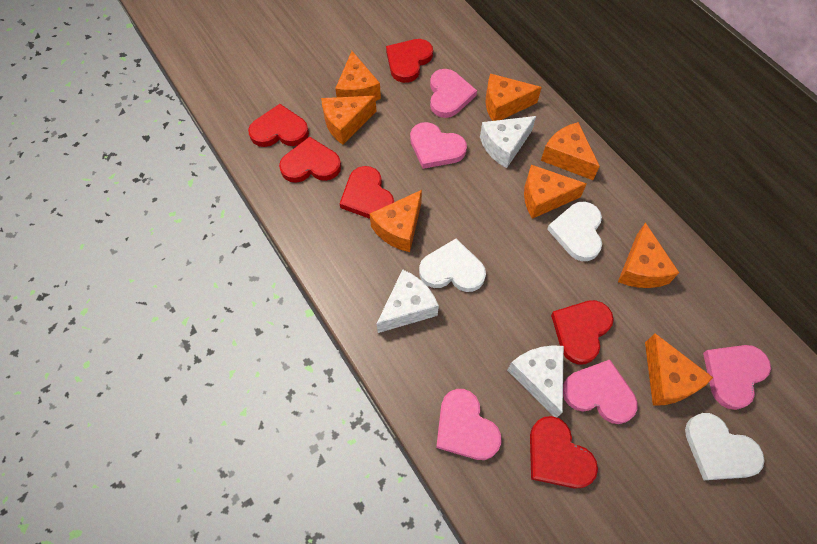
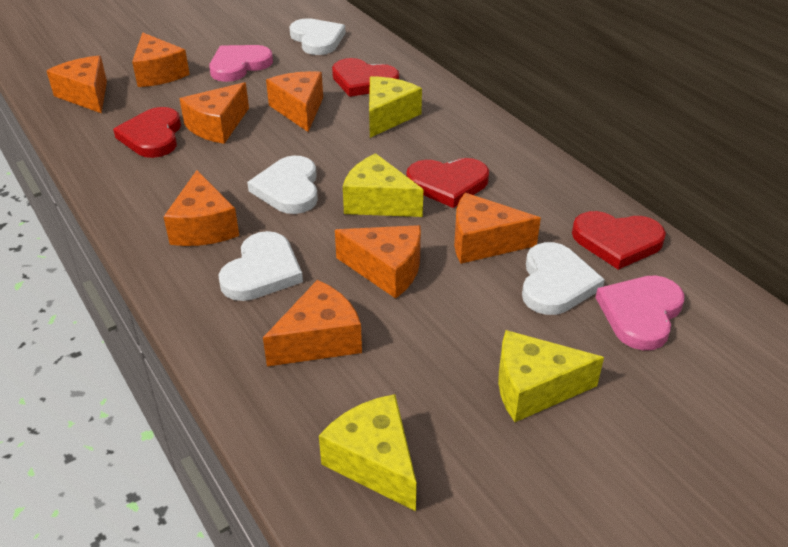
pink heart: [410,122,467,169] [430,69,477,118] [436,389,501,460] [563,360,638,424] [703,345,771,410] = 5 -> [209,45,273,82] [596,275,685,350] = 2
red heart: [248,104,309,147] [279,137,341,183] [339,166,394,219] [386,39,433,83] [530,416,598,489] [551,300,614,365] = 6 -> [113,107,181,158] [332,58,399,97] [406,158,489,208] [572,211,666,270] = 4
white cheese: [377,269,439,333] [480,116,536,168] [507,345,564,418] = 3 -> none = 0
white heart: [419,239,486,292] [547,201,602,261] [685,413,765,480] = 3 -> [218,231,303,301] [247,156,318,214] [289,18,346,55] [522,242,605,315] = 4
yellow cheese: none = 0 -> [319,394,417,511] [343,153,423,217] [369,76,422,138] [498,330,604,422] = 4

